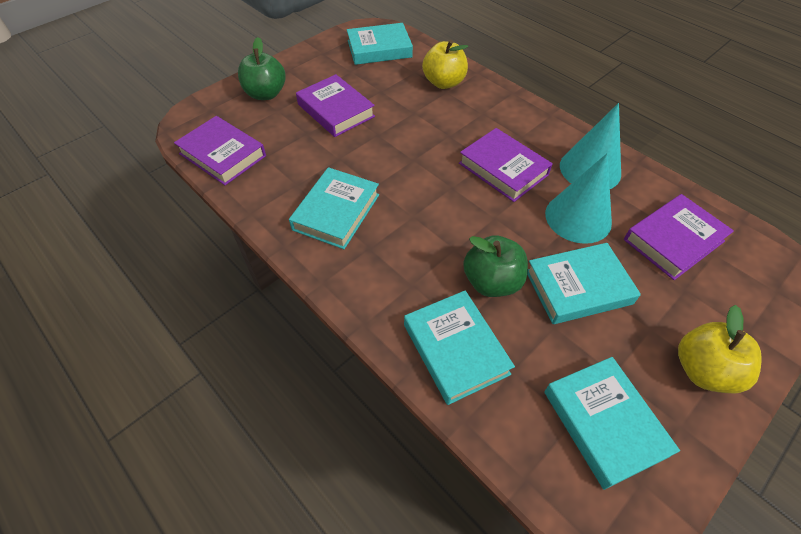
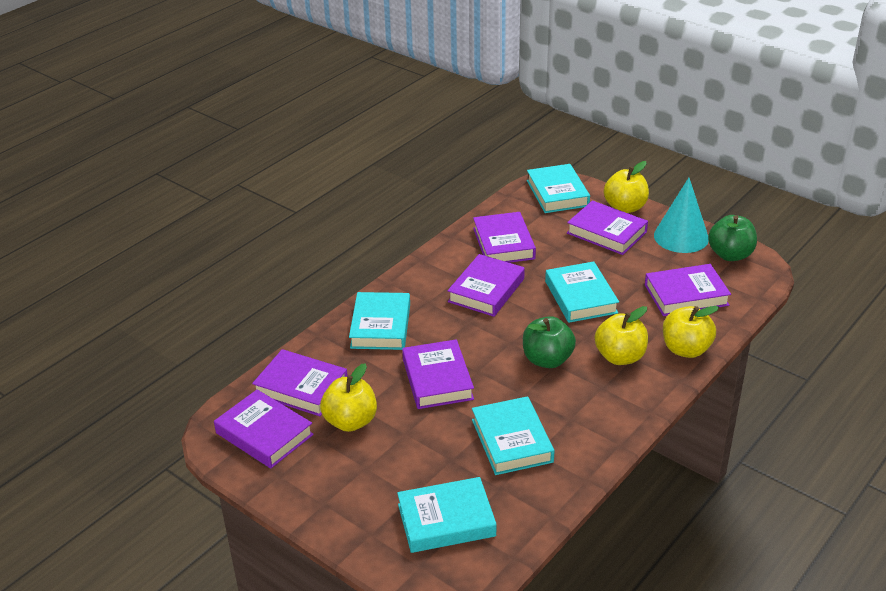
purple book: [174,116,266,185] [296,74,375,137] [459,128,553,202] [624,194,734,280] = 4 -> [214,389,314,468] [252,349,348,416] [402,339,474,409] [448,254,525,317] [473,212,536,263] [567,200,648,255] [645,264,731,316] = 7
turquoise cone: [545,153,612,244] [560,103,621,189] = 2 -> [654,178,709,253] = 1
yellow apple: [422,40,468,89] [678,305,762,393] = 2 -> [320,363,377,432] [595,306,648,365] [604,161,649,213] [663,306,719,358] = 4

